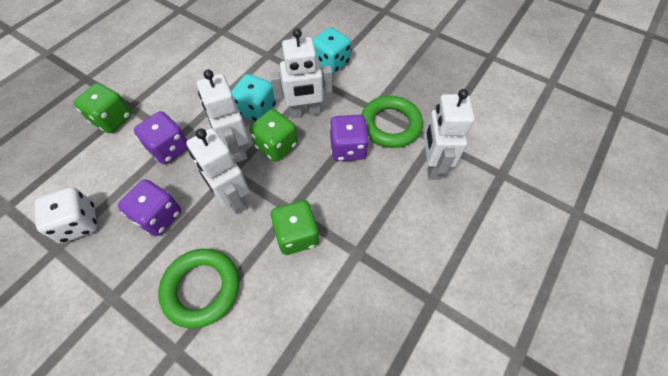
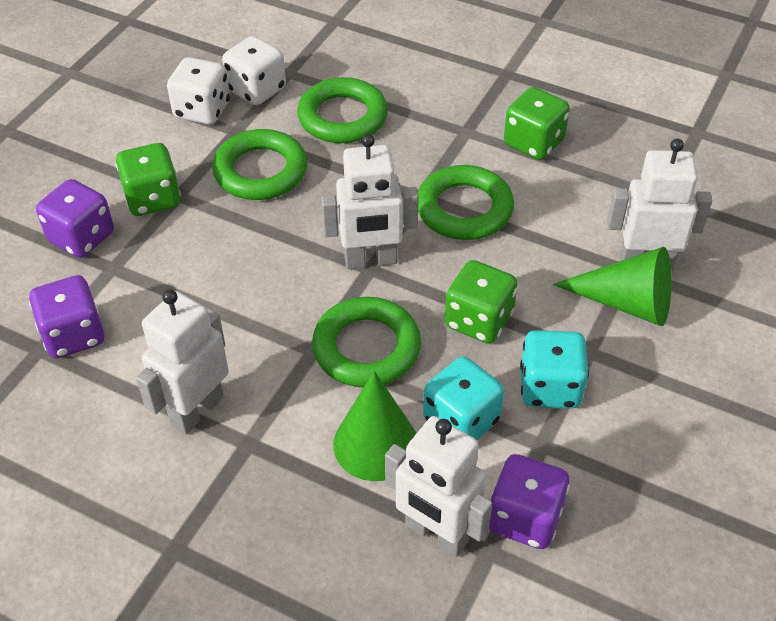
green cone: none = 0 -> [333,371,416,481] [553,247,672,326] = 2
green ring: [158,249,239,328] [361,96,423,148] = 2 -> [212,129,307,200] [297,77,388,143] [312,297,421,387] [418,165,514,240] = 4
white dice: [35,187,97,243] = 1 -> [167,57,230,125] [222,36,286,105] = 2

